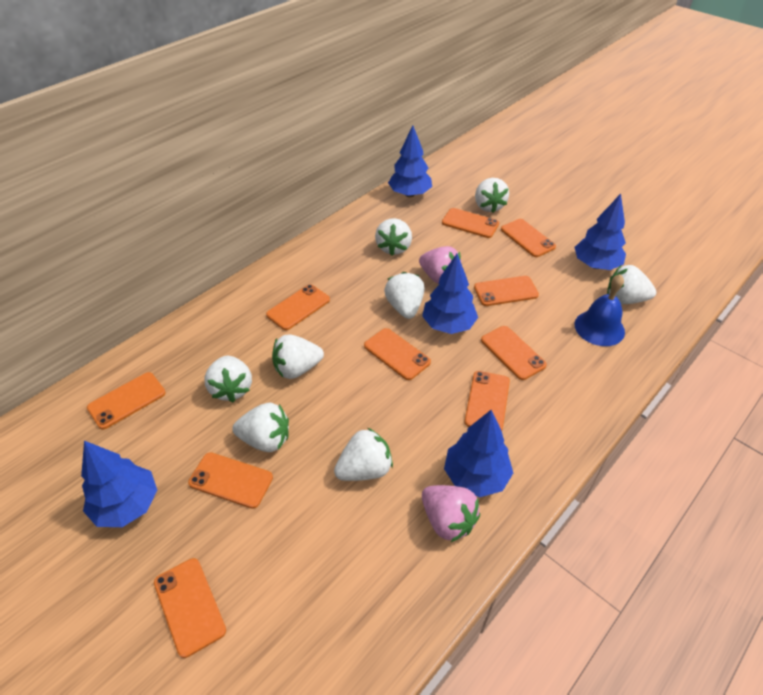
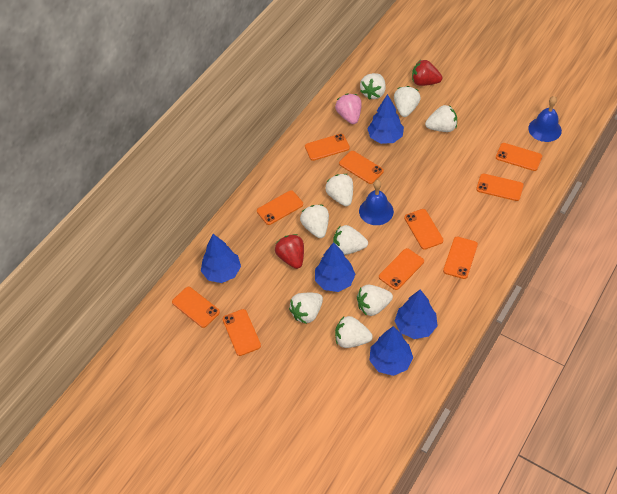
blue bell: [575,274,625,346] = 1 -> [359,180,394,225] [528,96,562,142] = 2
pink strawberry: [419,246,461,284] [422,485,480,542] = 2 -> [335,94,362,124] = 1
red strawberry: none = 0 -> [275,234,304,269] [412,60,442,86] = 2
white strawberry: [204,356,252,402] [232,403,289,452] [272,334,324,379] [334,428,393,481] [375,218,412,256] [384,272,425,319] [475,178,509,213] [607,265,656,304] = 8 -> [289,293,323,324] [300,205,329,238] [325,174,353,206] [333,225,368,255] [335,316,373,348] [357,285,393,316] [360,73,386,100] [394,86,421,117] [425,105,457,132] = 9

